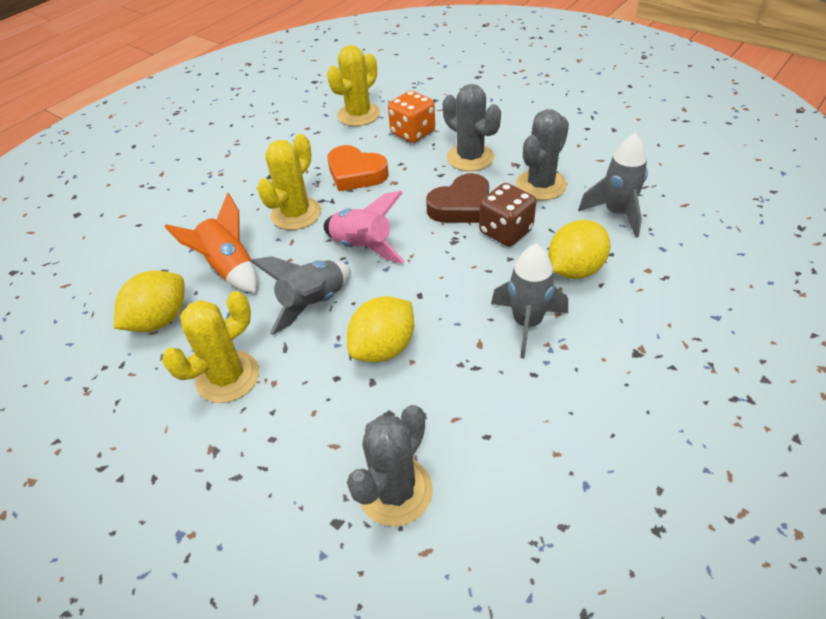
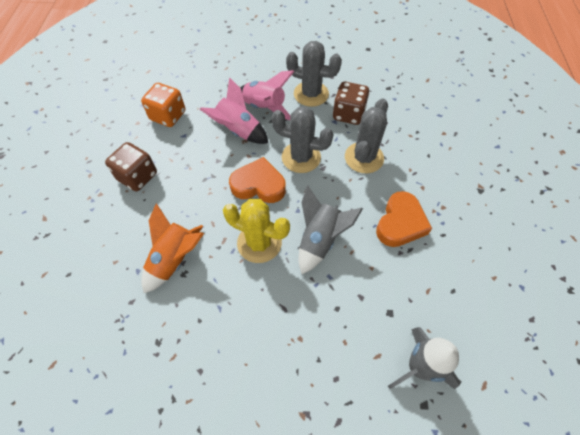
brown dice: [479,183,536,246] = 1 -> [105,142,157,191] [333,82,369,125] = 2
brown heart: [426,173,489,223] = 1 -> none = 0
grey rocket: [250,256,351,335] [491,244,568,358] [578,133,648,238] = 3 -> [299,185,363,274] [388,327,461,389] = 2
orange heart: [327,145,389,191] = 1 -> [229,157,286,203] [376,191,432,247] = 2
pink rocket: [324,191,405,264] = 1 -> [199,77,268,144] [240,70,294,120] = 2
yellow cactus: [162,291,259,403] [257,134,321,230] [327,45,380,126] = 3 -> [223,199,290,263] = 1
yellow lemon: [114,270,185,332] [347,296,414,362] [548,220,610,279] = 3 -> none = 0

